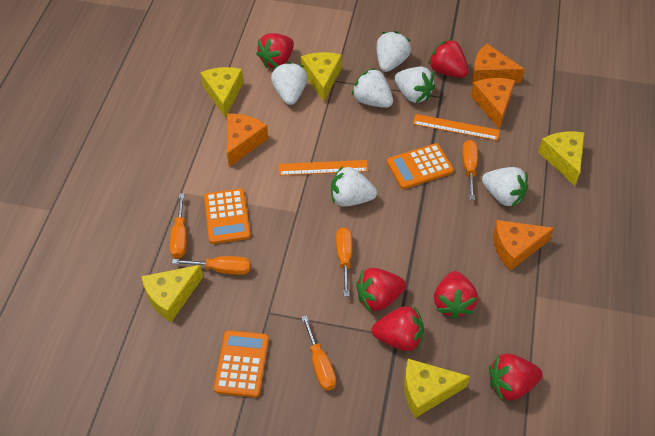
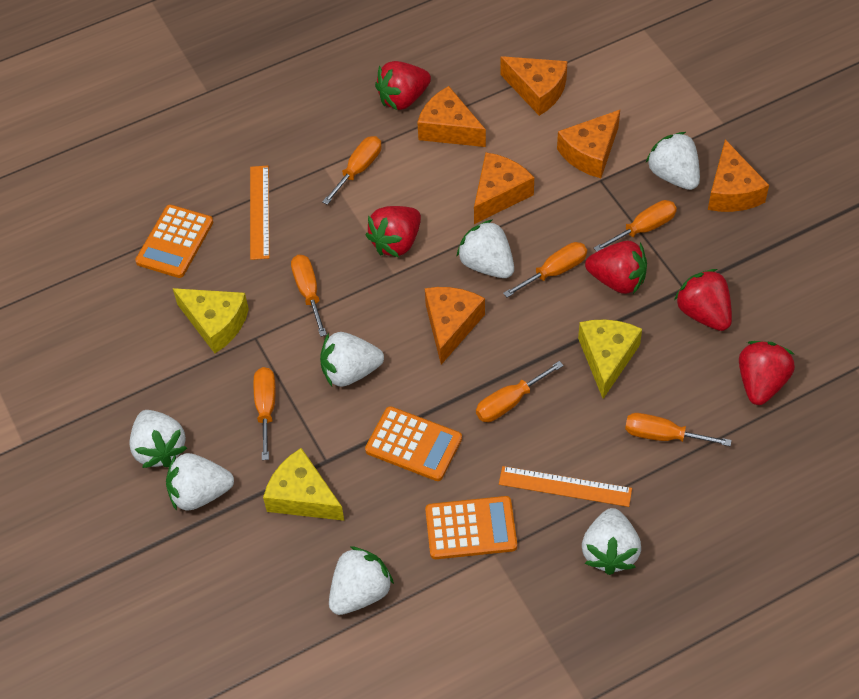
orange cheese: [227,114,268,167] [471,78,515,129] [472,44,525,84] [493,220,554,271] = 4 -> [417,86,486,147] [425,287,485,365] [474,152,534,224] [500,56,568,116] [557,110,620,178] [708,139,769,212] = 6
orange screwdriver: [169,193,187,258] [172,256,251,275] [301,315,336,391] [336,227,352,297] [462,140,478,200] = 5 -> [254,367,276,460] [291,255,327,337] [322,136,381,205] [476,361,564,422] [503,242,587,298] [594,200,677,252] [625,413,732,446] = 7
red strawberry: [256,33,294,68] [356,268,406,312] [372,306,424,351] [428,39,469,78] [434,271,478,319] [489,354,543,401] = 6 -> [366,206,421,257] [375,61,431,110] [585,241,647,294] [674,269,732,331] [739,341,795,405] = 5
white strawberry: [271,62,307,105] [331,166,377,207] [352,68,393,108] [377,31,411,72] [394,67,435,103] [482,167,528,207] = 6 -> [129,410,187,468] [166,453,234,511] [320,332,384,387] [329,546,394,615] [457,220,514,278] [582,508,641,575] [646,132,700,190] = 7
yellow cheese: [141,265,203,322] [200,67,244,117] [301,52,342,102] [404,359,470,418] [538,131,584,186] = 5 -> [173,288,249,353] [263,448,344,521] [578,319,642,399] = 3

